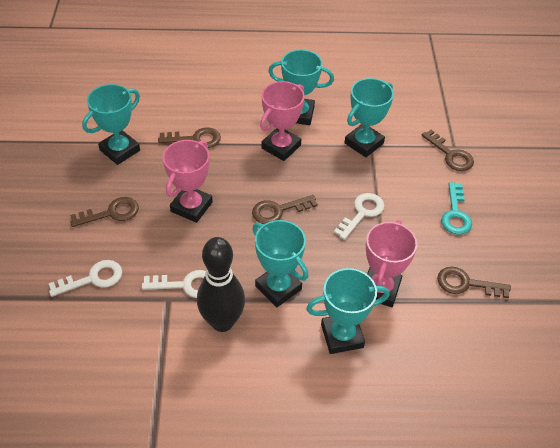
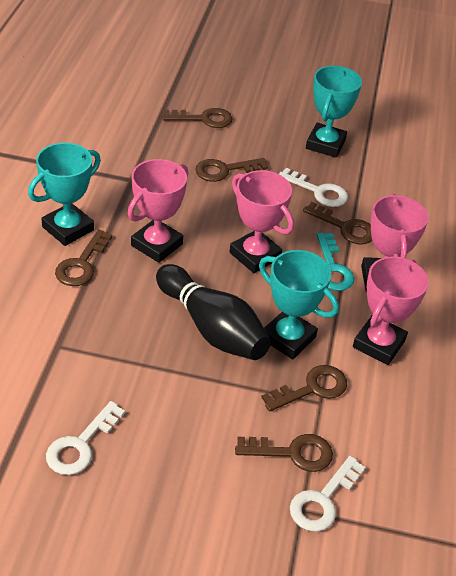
brown key: [70,197,139,227] [158,127,221,148] [252,195,318,224] [422,130,474,171] [437,266,511,298] = 5 -> [55,229,112,286] [162,108,232,128] [195,158,268,182] [235,434,333,472] [261,365,347,412] [303,202,372,245] = 6
pink trophy: [163,140,213,223] [260,81,305,161] [366,220,417,307] = 3 -> [128,159,188,263] [230,170,294,273] [353,257,429,365] [361,194,429,293] = 4
turquoise trophy: [82,84,140,165] [253,220,309,307] [268,50,334,125] [306,268,390,354] [344,78,394,157] = 5 -> [28,143,101,246] [259,250,339,360] [306,66,362,158] = 3

